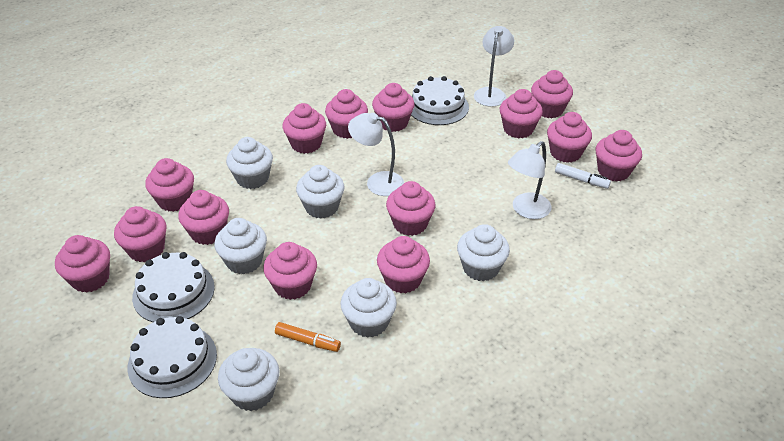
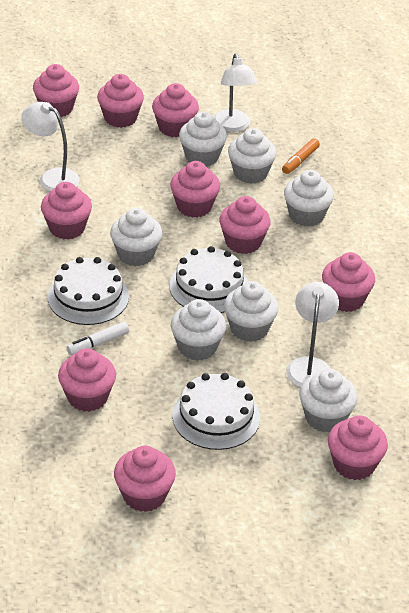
pink cupcake: [55,235,110,293] [114,206,166,262] [145,158,194,212] [178,190,229,245] [263,242,317,300] [282,103,326,154] [325,89,368,139] [372,83,415,132] [377,236,430,293] [386,181,435,236] [500,89,543,138] [531,70,573,118] [547,112,592,163] [596,130,642,182] = 14 -> [33,64,79,117] [41,182,92,240] [58,348,116,412] [97,74,144,128] [114,446,176,512] [152,83,199,137] [170,161,220,218] [219,196,271,254] [322,252,375,312] [328,415,388,480] = 10
white cupcake: [214,218,267,274] [218,348,279,411] [226,137,273,189] [296,165,344,219] [340,278,397,338] [457,224,510,281] = 6 -> [110,208,162,266] [171,299,226,361] [179,112,227,167] [224,281,279,342] [228,128,276,184] [284,170,334,227] [299,369,358,432] = 7

